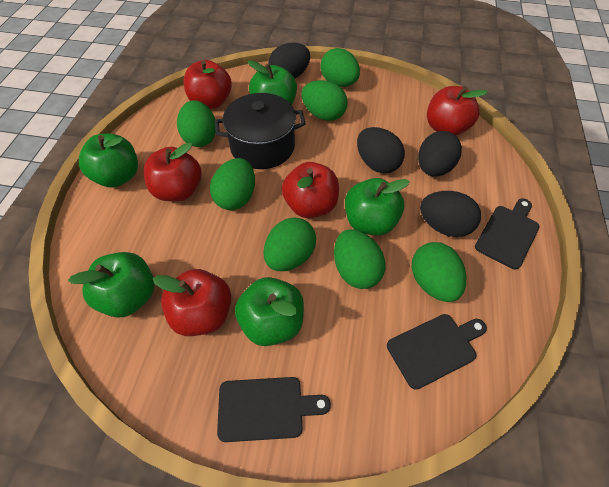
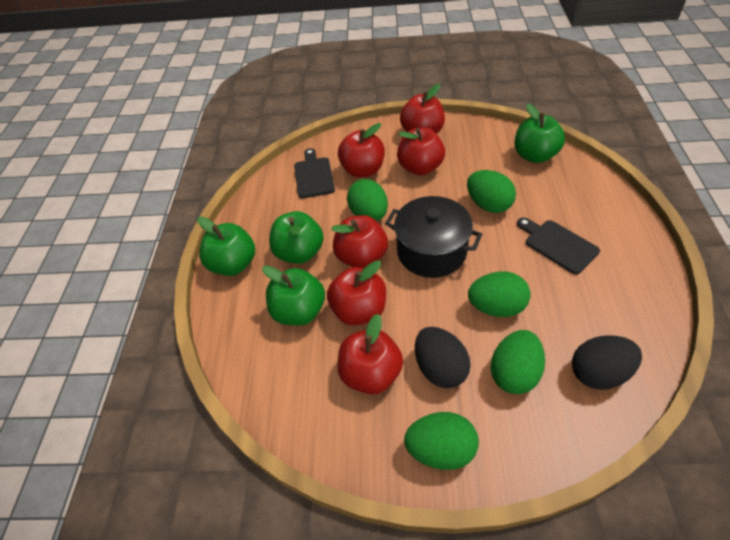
black cutting board: [217,377,331,442] [387,314,487,390] [475,198,540,269] = 3 -> [294,148,335,198] [517,217,600,274] = 2
black egg: [268,43,310,79] [357,127,405,174] [418,131,462,177] [420,191,481,237] = 4 -> [415,327,471,388] [572,336,642,390] = 2
green apple: [68,252,155,318] [79,134,138,188] [235,277,304,346] [247,60,297,105] [345,178,410,236] = 5 -> [197,216,255,276] [262,265,325,326] [269,211,324,264] [515,103,565,163] = 4
green egg: [177,100,216,147] [210,158,255,210] [263,217,316,271] [301,80,348,121] [320,48,360,87] [334,229,385,289] [412,242,466,302] = 7 -> [347,179,388,221] [404,412,479,470] [467,170,516,213] [468,272,531,317] [491,330,545,394] = 5
red apple: [144,143,201,201] [153,269,231,336] [183,60,232,109] [282,162,339,218] [427,86,488,136] = 5 -> [327,260,386,325] [331,215,388,269] [337,314,403,394] [338,123,385,177] [397,128,445,175] [400,84,445,134] = 6

